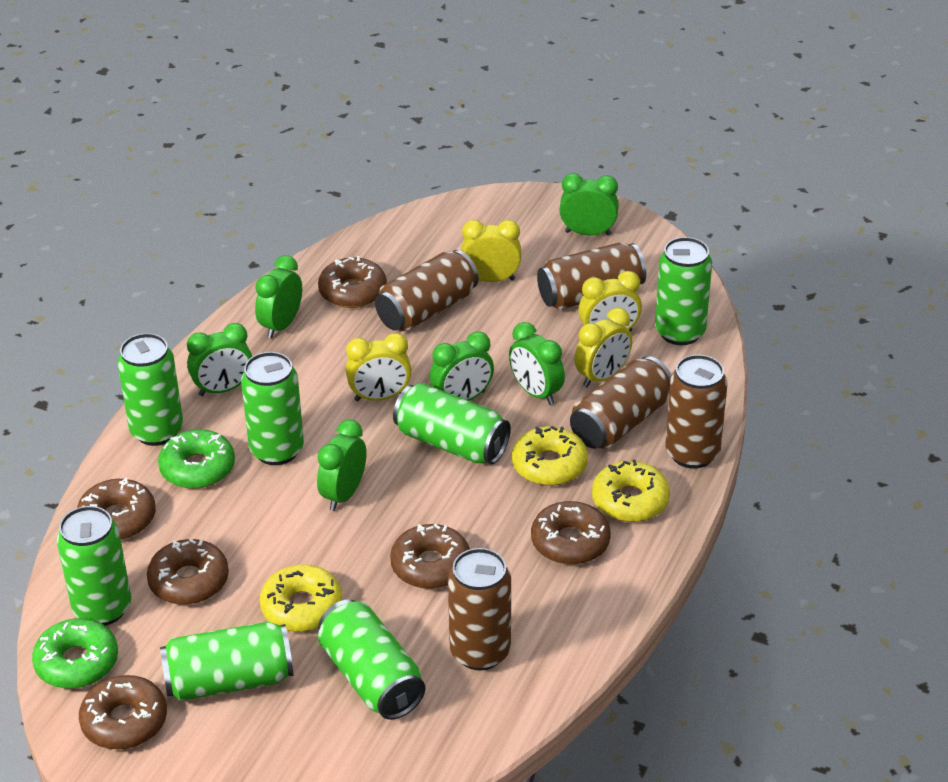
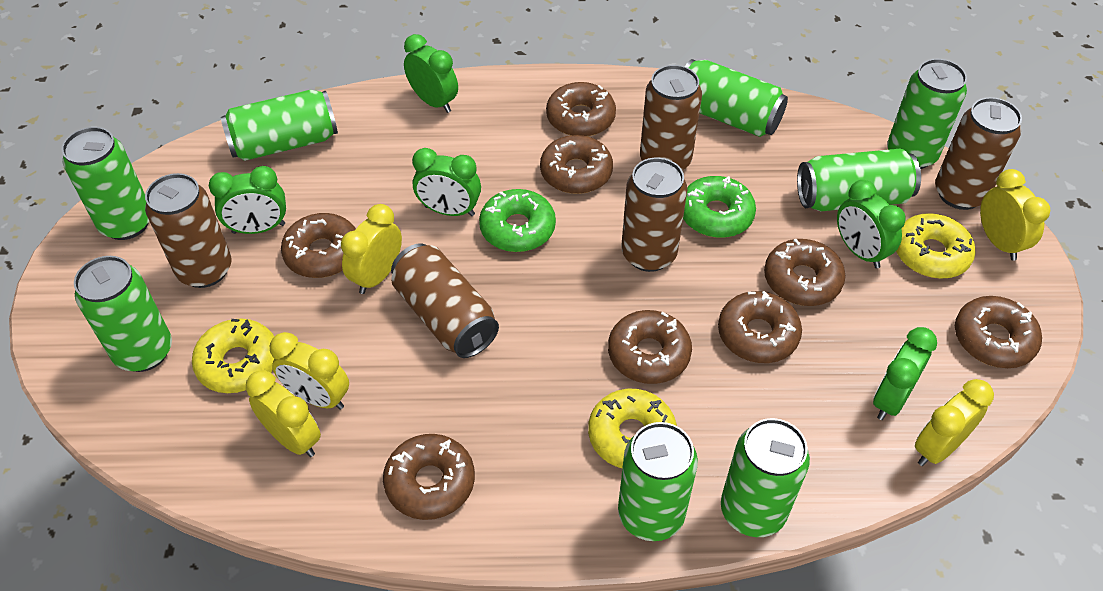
brown donut: [77,478,156,540] [79,675,167,750] [147,539,229,605] [318,256,387,308] [390,524,470,589] [531,501,611,565] = 6 -> [281,213,356,278] [383,434,475,520] [540,135,613,194] [546,82,616,136] [608,310,692,384] [718,291,802,363] [764,239,846,306] [955,296,1042,368] = 8
green can: [57,506,131,626] [118,333,183,446] [160,622,293,701] [241,352,304,465] [318,599,425,720] [393,383,511,464] [655,237,712,345] = 7 -> [62,127,149,240] [74,256,172,372] [221,90,338,161] [618,422,698,541] [685,59,788,137] [721,418,810,537] [797,148,921,212] [887,59,967,169] = 8
green clock: [187,323,252,396] [255,255,302,338] [317,419,367,511] [430,332,494,401] [509,322,565,405] [559,173,619,236] = 6 -> [209,166,286,234] [404,34,458,113] [412,148,481,216] [837,180,906,268] [873,327,937,420] = 5
yellow clock: [346,333,411,401] [461,220,521,282] [574,308,632,387] [578,271,642,332] = 4 -> [246,370,321,457] [270,332,349,410] [341,204,402,294] [915,379,994,466] [980,169,1050,261] = 5

